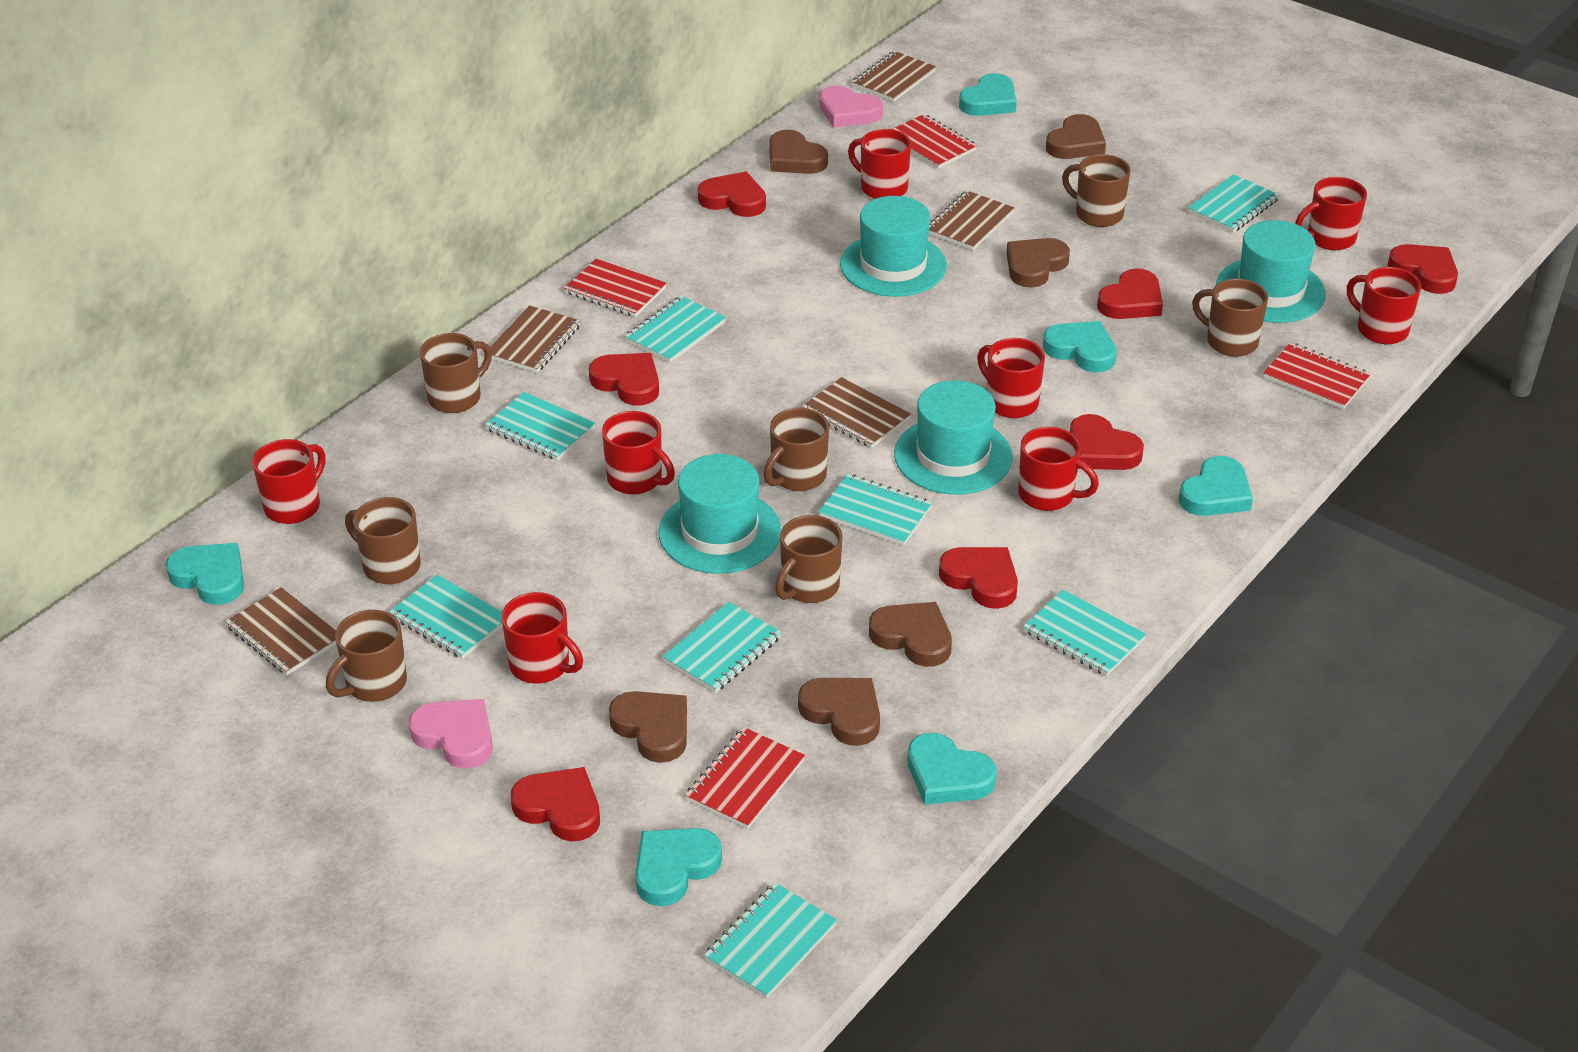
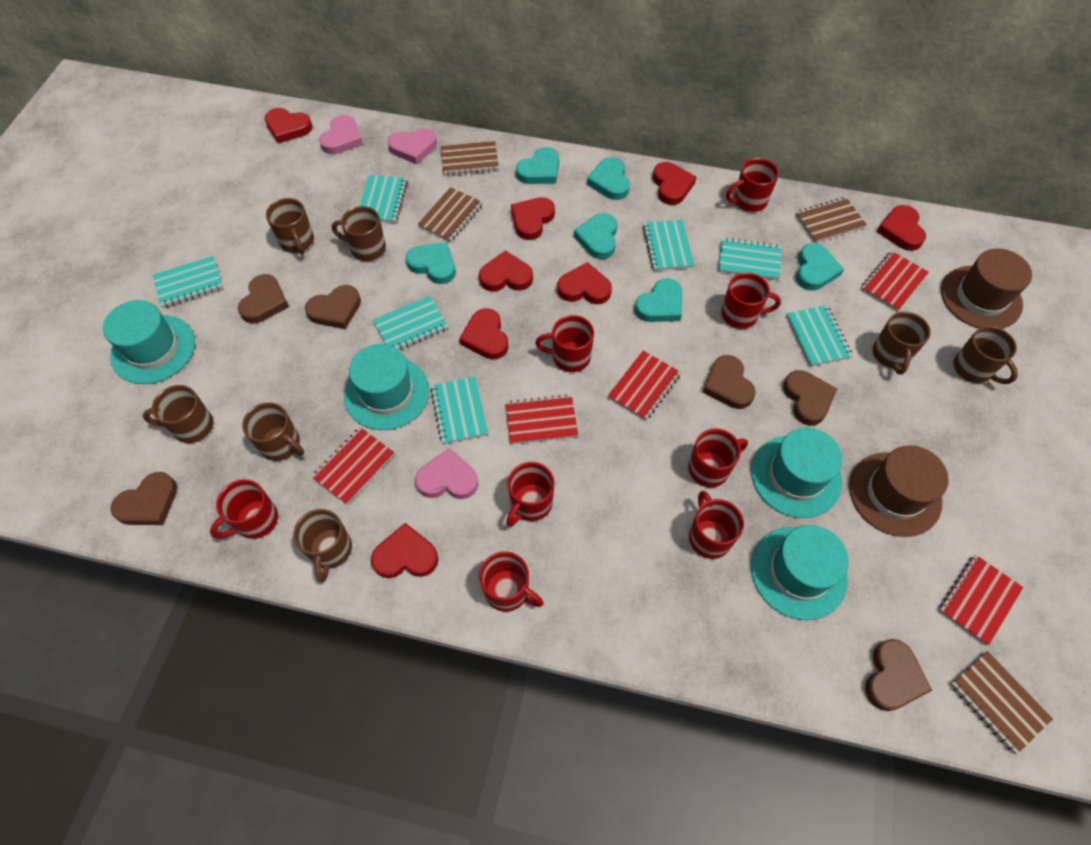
brown hat: none = 0 -> [849,445,949,537] [941,249,1032,329] = 2
brown notebook: [225,587,336,675] [490,305,580,373] [802,377,911,448] [852,51,936,102] [929,190,1015,250] = 5 -> [418,187,483,242] [441,141,499,176] [795,197,867,243] [950,651,1053,754] = 4
pink heart: [408,699,493,769] [819,86,883,128] = 2 -> [319,115,363,155] [388,128,437,164] [415,448,479,499] = 3
red heart: [511,767,600,841] [589,353,659,406] [698,172,766,217] [939,547,1018,609] [1070,414,1144,470] [1097,268,1163,319] [1388,244,1458,294] = 7 -> [264,108,313,143] [371,523,439,578] [459,308,509,359] [479,250,533,292] [511,197,555,240] [557,262,612,304] [653,162,696,205] [877,205,926,251] = 8
red notebook: [564,259,667,317] [685,727,805,829] [892,114,977,169] [1263,343,1371,409] = 4 -> [311,427,395,505] [505,394,578,444] [608,351,681,421] [861,251,929,311] [939,554,1023,645] = 5
turquoise notebook: [389,575,503,659] [485,392,595,461] [625,296,726,363] [663,602,781,692] [704,883,837,999] [818,474,932,546] [1024,590,1146,676] [1188,174,1279,233] = 8 -> [153,256,223,308] [360,175,408,223] [373,296,448,350] [430,376,488,444] [643,220,694,271] [718,238,782,280] [786,305,853,367] = 7

